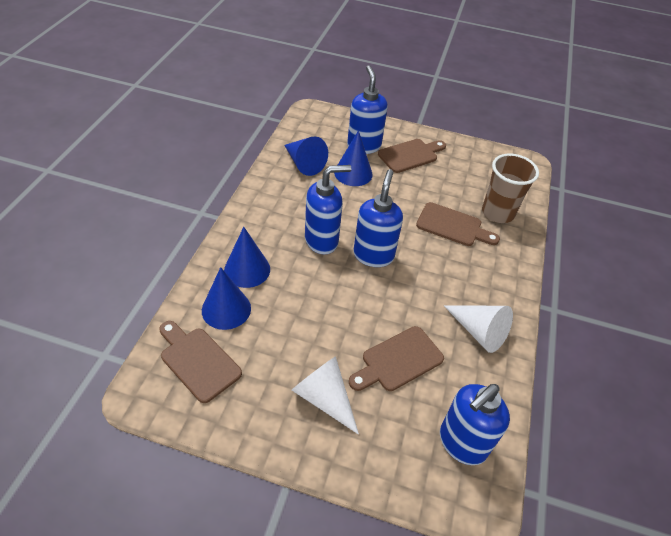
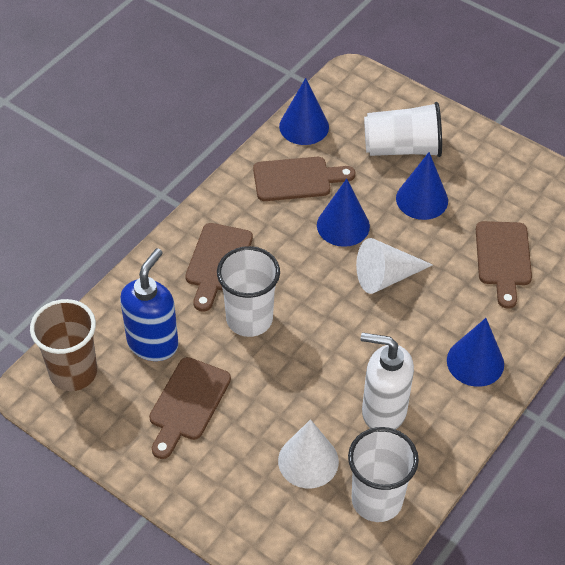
blue soap dispenser: [305,165,351,254] [347,65,388,154] [353,169,403,267] [440,384,510,465] = 4 -> [120,248,179,361] = 1
white cup: none = 0 -> [217,246,280,337] [348,427,419,522] [364,102,442,157] = 3
white soap dispenser: none = 0 -> [361,333,414,430] = 1

